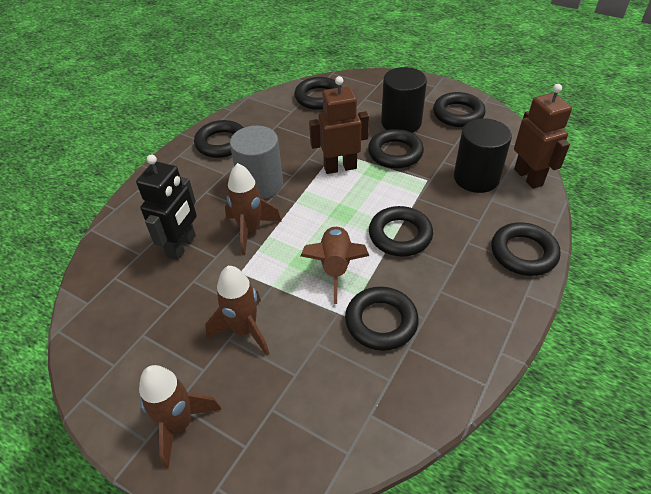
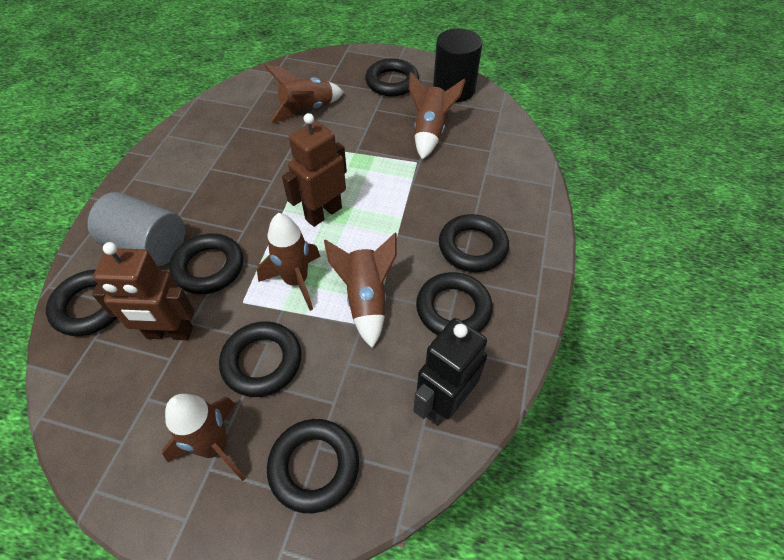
black cylinder: [381,67,427,133] [454,118,512,193] = 2 -> [433,28,482,102] = 1
brown rocket: [139,365,222,469] [205,266,269,356] [225,163,282,255] [300,225,369,304] = 4 -> [162,394,246,481] [257,213,321,311] [264,65,344,123] [324,233,397,348] [409,72,466,160] = 5

